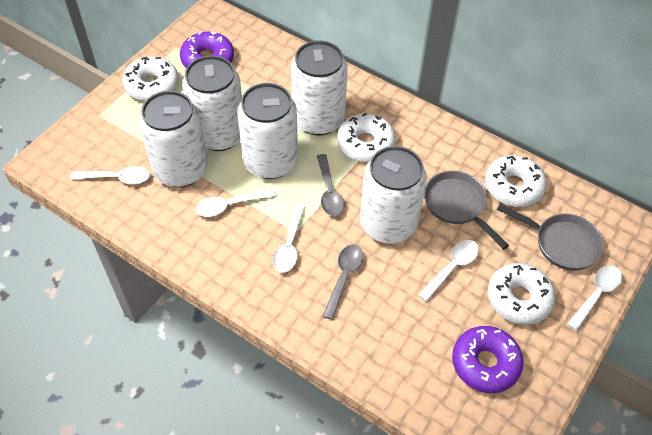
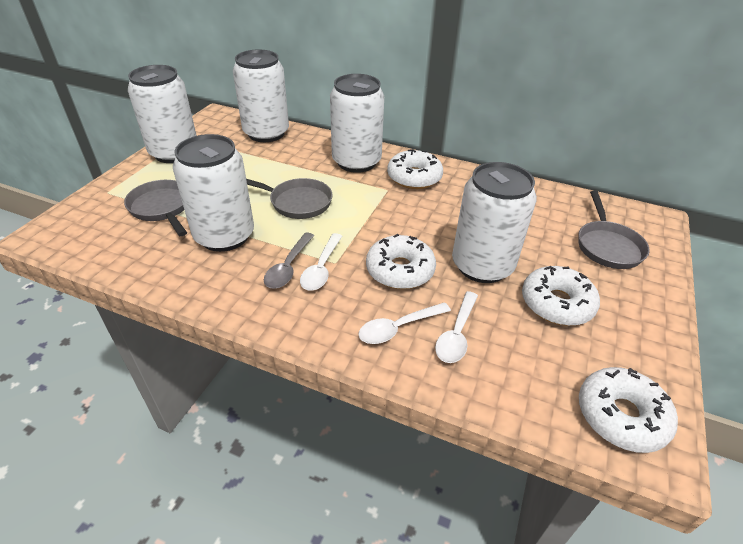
grey pan: [424,171,509,250] [497,204,604,271] = 2 -> [124,180,187,236] [246,178,333,219] [578,191,650,269] = 3
grey spoon: [317,154,345,216] [323,244,364,320] = 2 -> [264,233,314,289] = 1
purple donut: [180,31,234,68] [452,326,524,393] = 2 -> none = 0
white spoon: [70,166,150,184] [195,188,276,217] [272,205,305,273] [418,240,479,302] [567,265,622,331] = 5 -> [300,233,342,291] [358,302,451,344] [435,291,478,363] = 3

